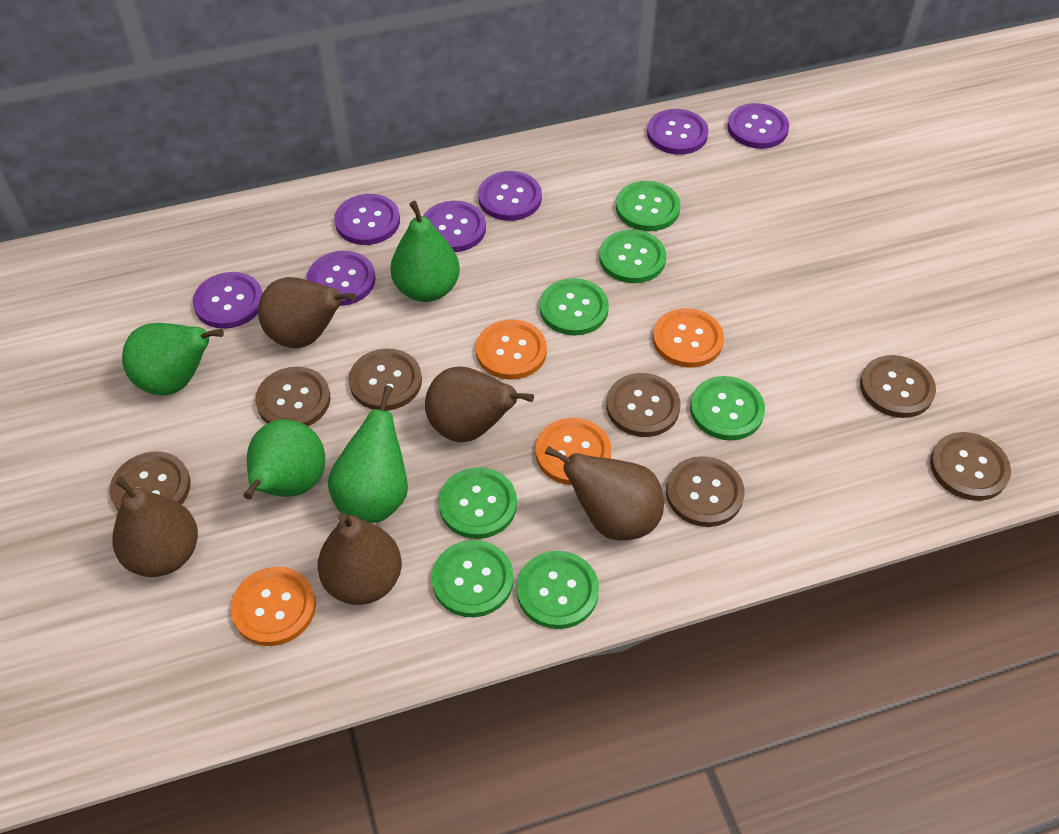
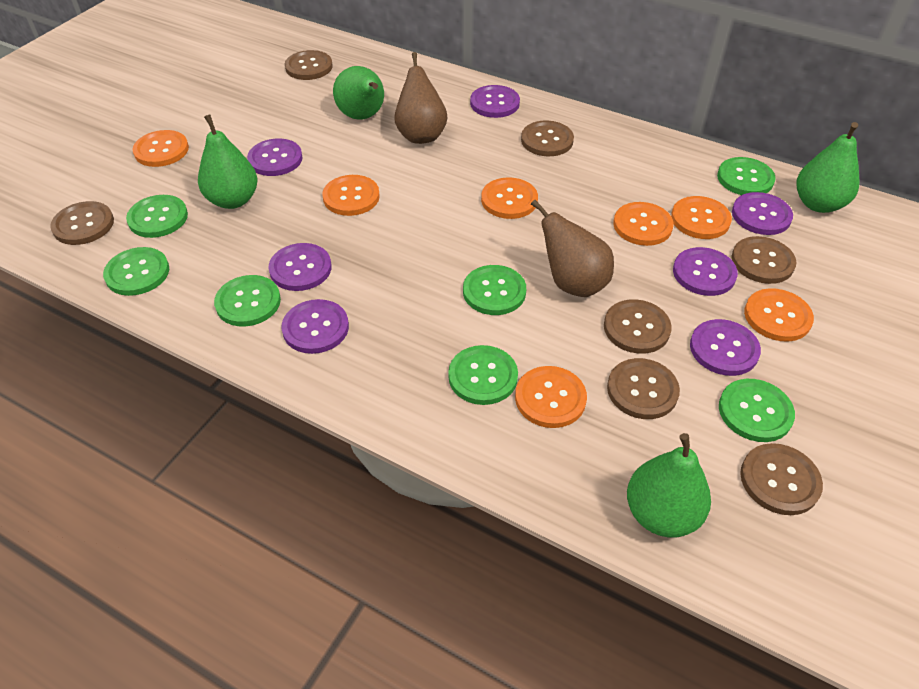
brown pear: [112,476,198,577] [258,277,356,348] [318,513,402,605] [425,366,534,442] [545,446,664,540] = 5 -> [394,52,448,144] [531,200,614,297] = 2
orange button: [231,567,316,646] [476,319,547,380] [536,418,611,485] [653,308,724,368] = 4 -> [132,130,189,167] [322,175,380,216] [481,177,538,219] [515,366,587,428] [613,202,674,246] [671,196,732,239] [744,288,814,342] = 7

